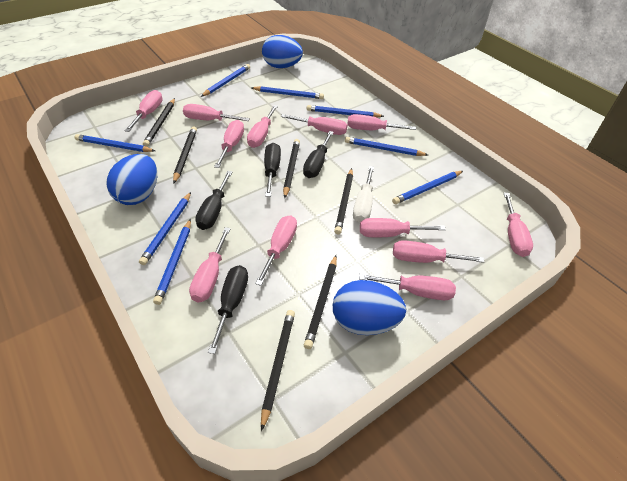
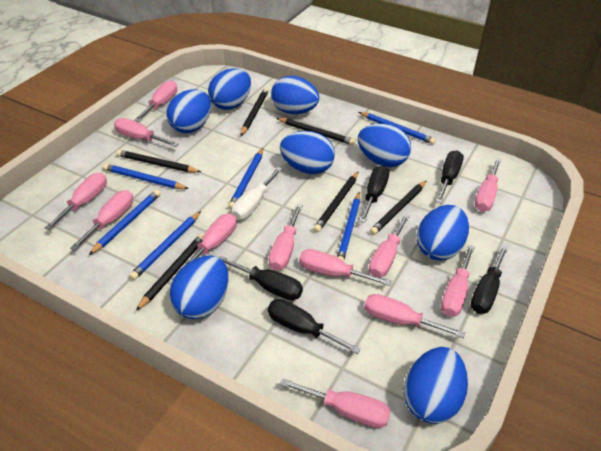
black screwdriver: [195,171,233,230] [208,265,248,354] [264,143,281,197] [303,131,334,178] = 4 -> [219,256,303,300] [268,299,361,354] [359,166,389,223] [436,150,464,203] [471,245,509,314] = 5
blue egg: [106,154,157,205] [262,35,303,68] [333,280,406,335] = 3 -> [166,89,211,133] [170,255,229,319] [208,68,251,110] [271,76,319,114] [280,131,335,174] [358,124,411,167] [403,347,468,424] [416,205,469,260] = 8
blue pencil: [75,134,155,152] [139,192,191,265] [153,219,191,305] [201,64,250,97] [251,86,324,99] [307,105,384,117] [345,137,428,156] [392,171,463,204] = 8 -> [89,190,161,255] [103,164,189,189] [129,211,201,280] [228,148,263,209] [337,192,360,261] [359,112,436,144] = 6

